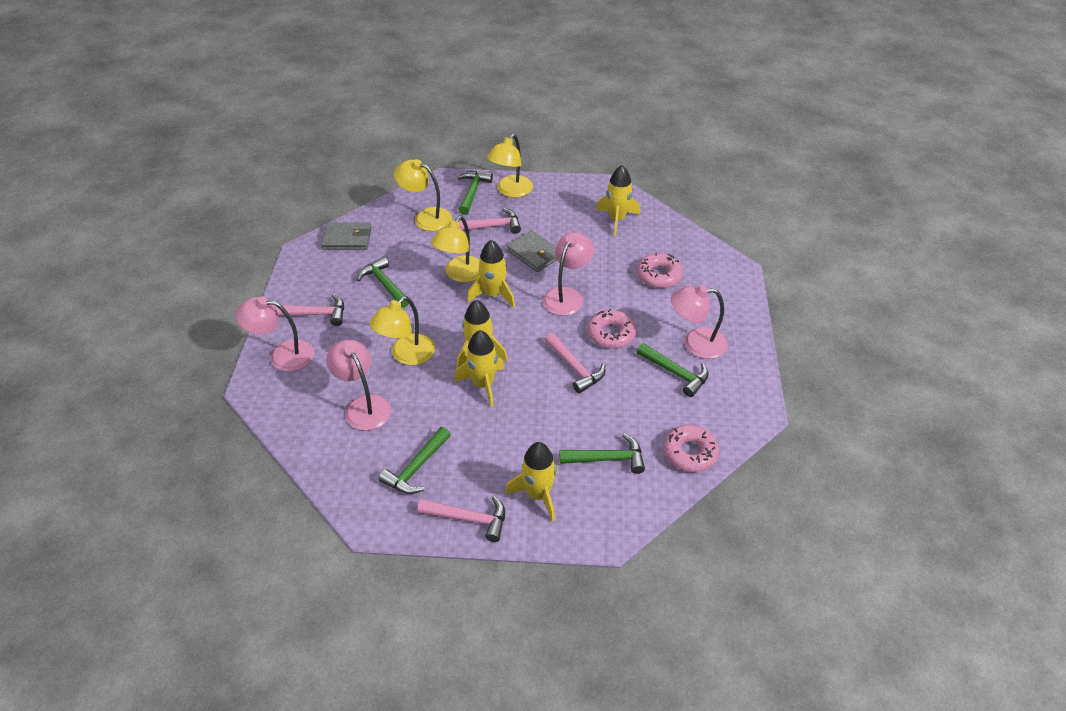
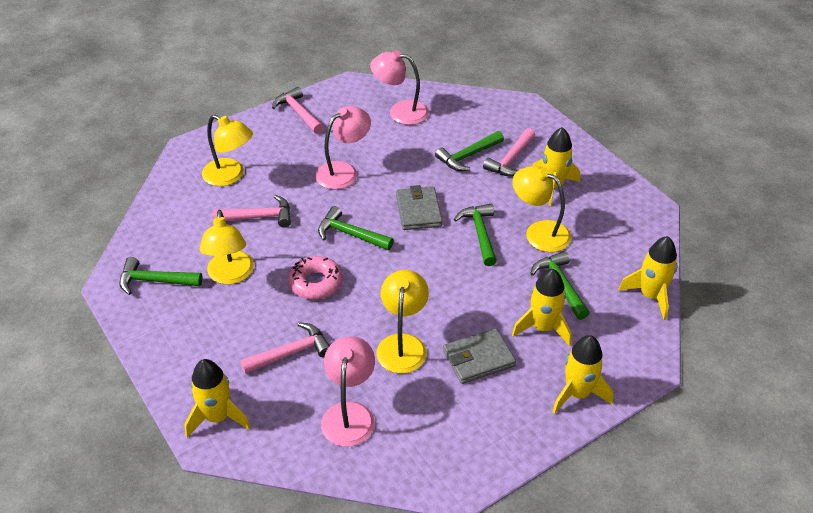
pink donut: [588,309,637,349] [637,253,683,288] [663,425,719,472] = 3 -> [288,256,343,300] = 1
pink lamp: [236,297,315,372] [326,339,391,431] [543,232,594,316] [671,285,728,359] = 4 -> [315,106,371,189] [321,336,375,447] [370,50,429,125] = 3

